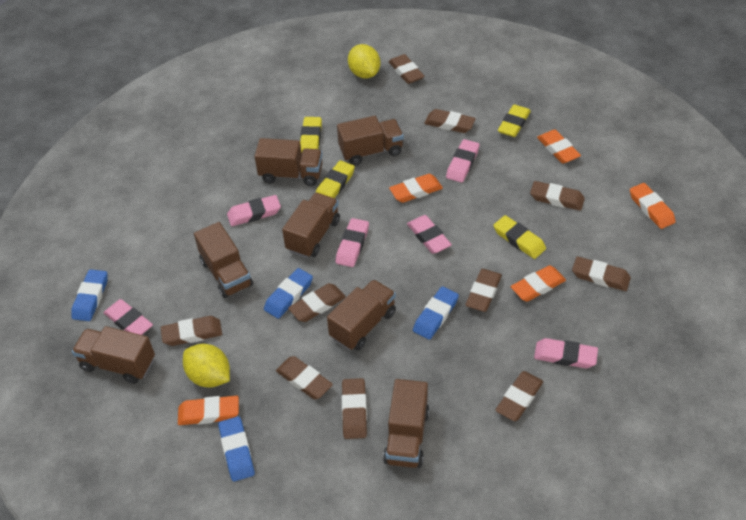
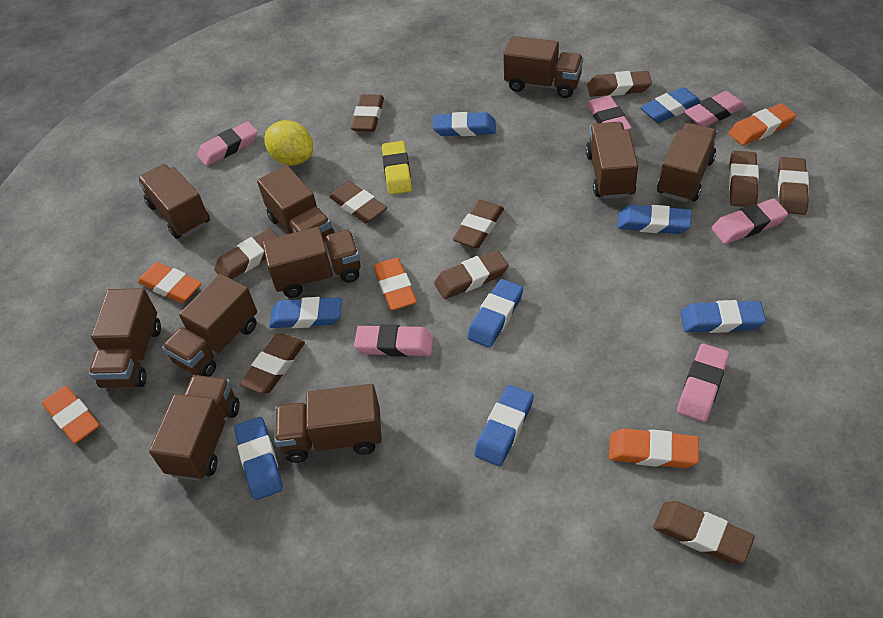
blue eraser: [71,269,107,321] [218,416,255,482] [264,268,313,319] [413,286,459,340] = 4 -> [234,417,283,500] [269,297,342,328] [433,112,496,136] [467,279,523,348] [474,385,534,466] [617,204,692,234] [640,87,701,123] [681,300,766,333] = 8
brown truck: [72,326,155,384] [194,222,253,298] [255,138,323,186] [282,192,340,258] [327,279,396,351] [337,116,404,165] [383,379,429,468] = 7 -> [89,288,161,388] [137,164,210,239] [149,375,240,481] [162,274,257,377] [257,165,335,243] [262,227,361,298] [274,384,382,463] [503,36,583,98] [586,122,638,199] [657,123,718,202] = 10
yellow eraser: [300,117,322,153] [316,160,355,198] [493,215,546,259] [498,104,531,137] = 4 -> [382,141,412,195] = 1
yellow lemon: [183,344,230,388] [348,44,380,78] = 2 -> [265,120,313,166] = 1

